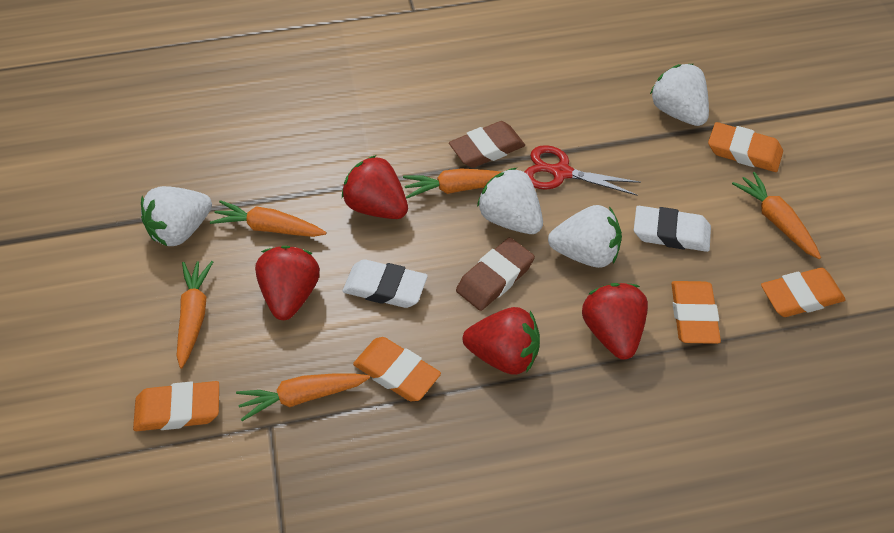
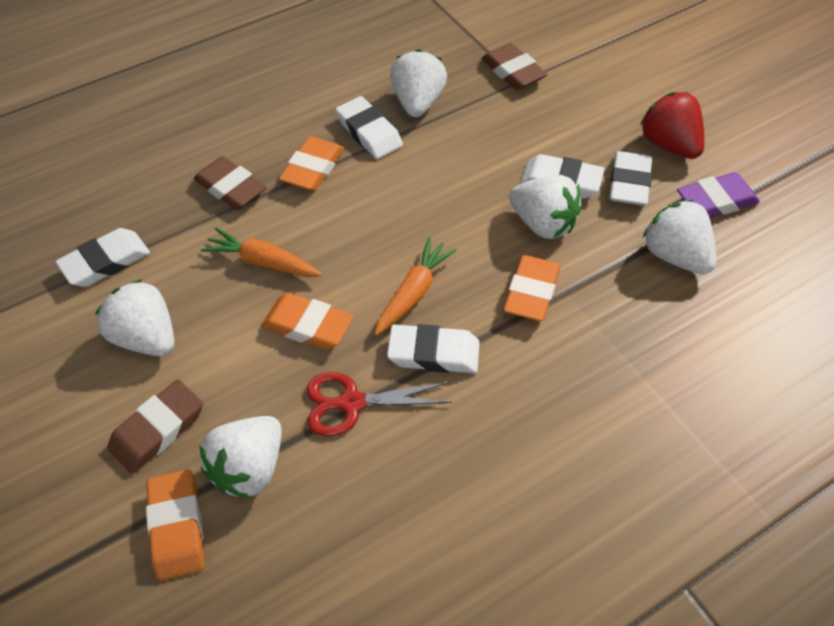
brown eraser: [449,121,525,168] [456,238,535,311] = 2 -> [107,380,203,473] [194,156,267,210] [481,43,548,90] = 3
orange carrot: [176,261,213,368] [210,200,327,237] [236,374,370,421] [403,169,502,199] [732,172,821,259] = 5 -> [201,228,322,277] [374,237,457,336] = 2
orange eraser: [133,381,219,431] [353,337,441,401] [672,281,721,344] [708,122,783,172] [761,268,846,317] = 5 -> [146,469,205,581] [261,293,353,350] [279,136,344,191] [503,255,561,321] = 4
purple eraser: none = 0 -> [677,172,760,218] = 1
red strawberry: [255,246,320,320] [342,155,408,219] [463,307,540,375] [582,283,648,360] = 4 -> [640,92,704,159] = 1
white eraser: [343,259,428,308] [634,206,711,252] = 2 -> [55,228,150,287] [335,96,403,159] [387,324,480,373] [520,154,605,198] [609,151,652,206] = 5
white strawberry: [141,186,212,247] [477,167,543,234] [548,205,622,268] [650,64,709,126] = 4 -> [95,279,174,356] [199,416,282,499] [390,49,447,117] [509,175,582,239] [643,200,717,274] = 5

